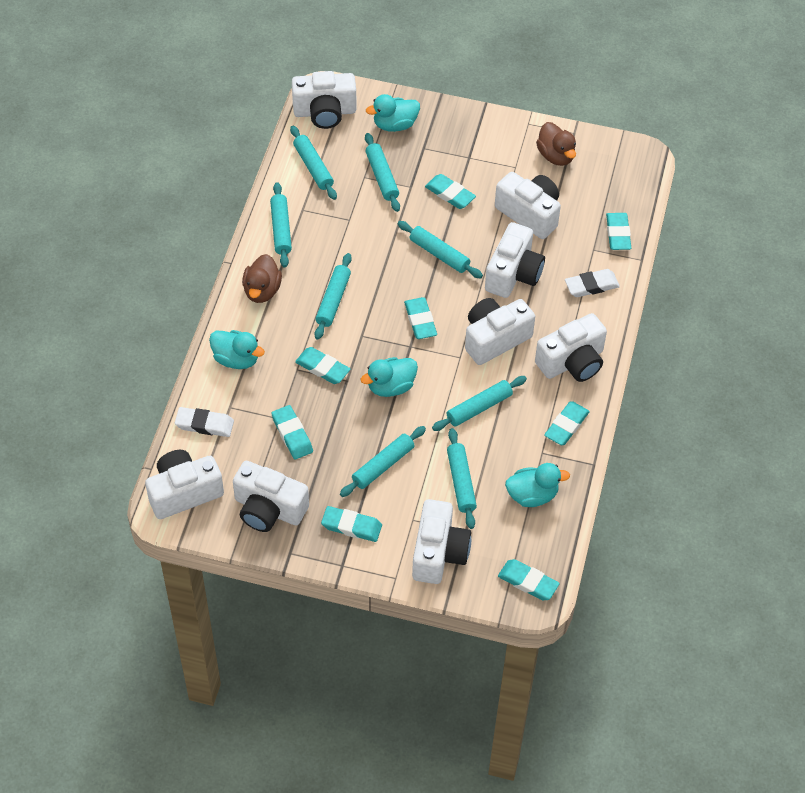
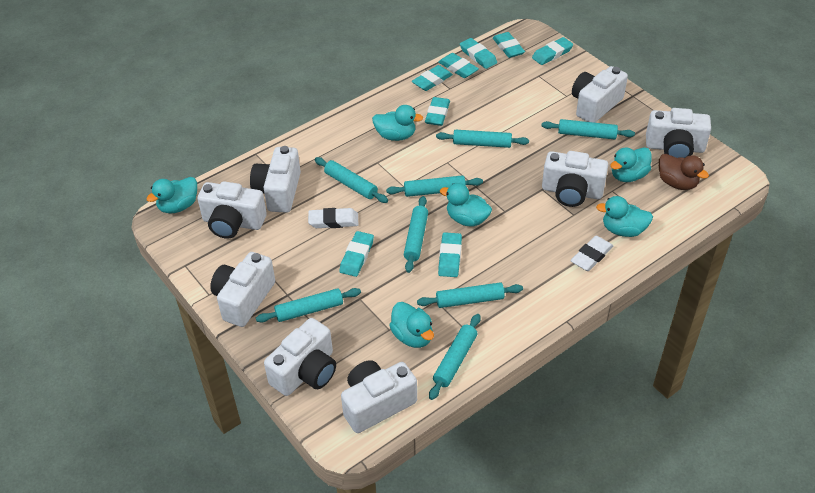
brown duck: [242,254,282,303] [536,122,576,166] = 2 -> [659,154,709,190] = 1
turquoise duck: [209,330,265,369] [361,357,418,397] [366,94,420,132] [505,463,570,507] = 4 -> [146,177,197,214] [372,105,423,141] [389,302,434,348] [440,183,492,227] [596,196,653,237] [610,147,652,182] = 6

